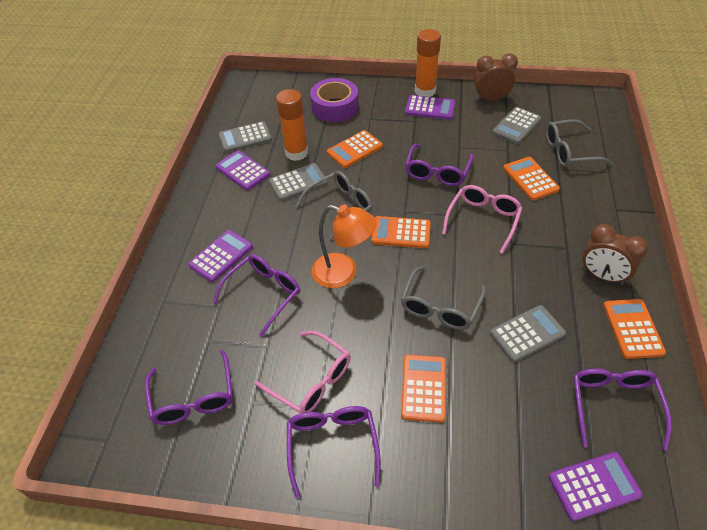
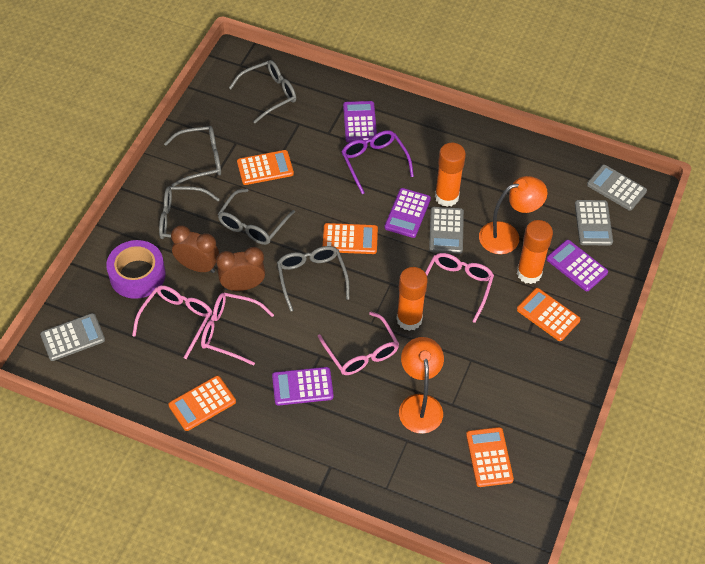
grey glasses: [296,171,373,240] [401,266,486,330] [546,119,613,167] = 3 -> [159,186,220,239] [164,126,221,186] [218,188,295,245] [229,60,296,123] [277,246,350,312] = 5
orange glue stick: [276,89,308,161] [415,29,441,97] = 2 -> [396,267,428,331] [435,143,466,207] [517,220,553,284] = 3
orange lamp: [312,205,377,288] = 1 -> [399,337,444,433] [479,176,547,254] = 2
pink glasses: [254,331,351,414] [442,185,522,254] = 2 -> [132,285,212,359] [201,293,274,366] [318,312,399,375] [425,253,494,323] = 4
purple glasses: [145,350,233,425] [213,254,300,337] [287,406,381,498] [405,144,474,186] [573,369,672,450] = 5 -> [341,130,414,194] = 1

